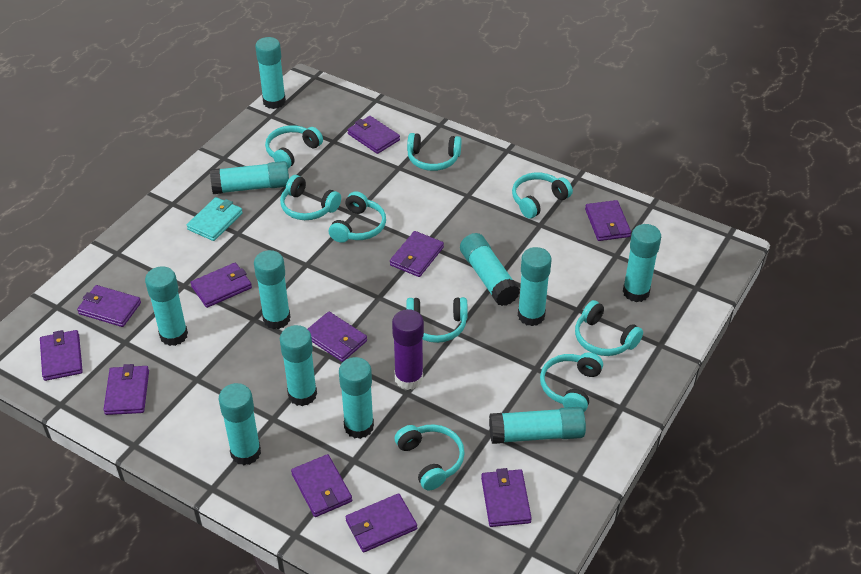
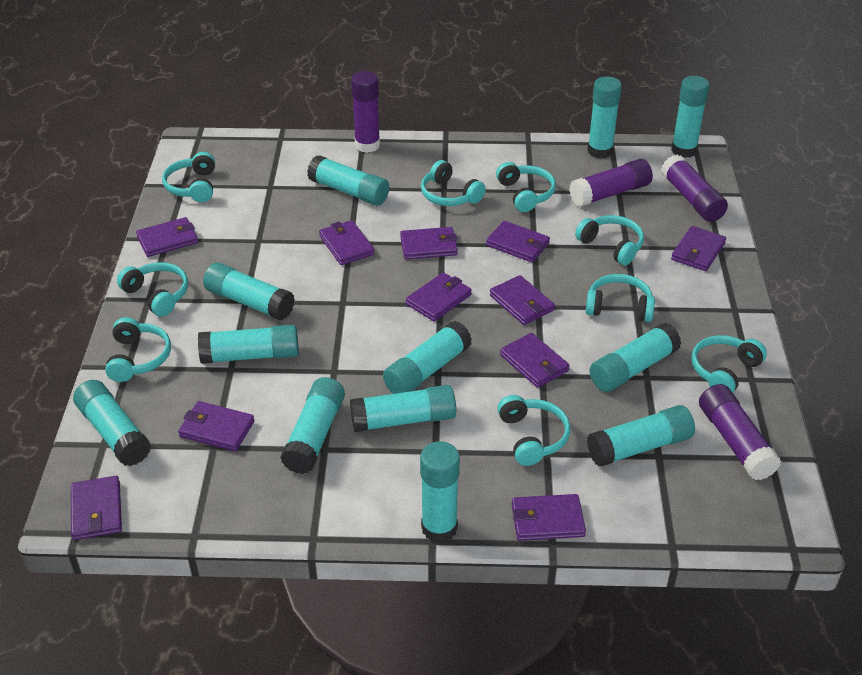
purple glue stick: [392,309,424,390] = 1 -> [351,71,380,153] [569,159,653,207] [661,155,728,222] [699,384,781,480] = 4
turquoise glue stick: [145,266,188,346] [210,161,289,194] [219,383,261,465] [254,250,290,329] [255,37,286,109] [280,325,317,406] [339,357,374,439] [460,233,520,306] [489,407,586,444] [518,247,551,326] [623,224,661,302] = 11 -> [73,380,151,466] [198,325,299,364] [203,262,295,321] [280,377,345,474] [307,155,389,206] [350,385,456,432] [383,321,472,394] [420,441,460,543] [587,76,622,159] [587,405,695,467] [589,323,681,392] [671,76,710,158] = 12
turquoise wallet: [187,197,243,241] = 1 -> none = 0

